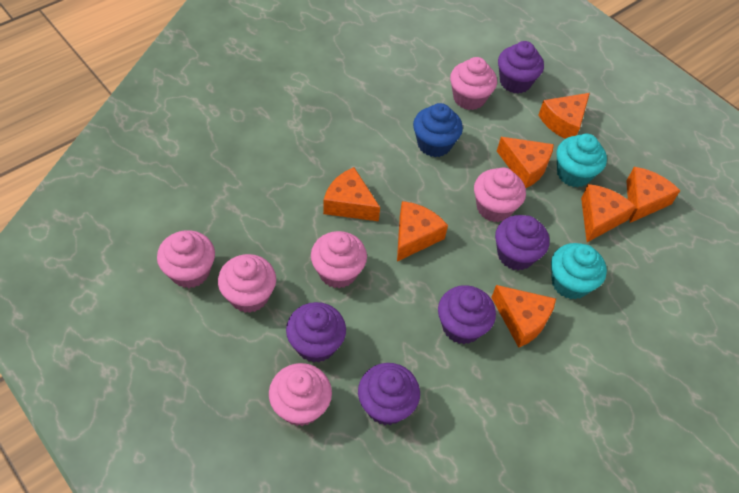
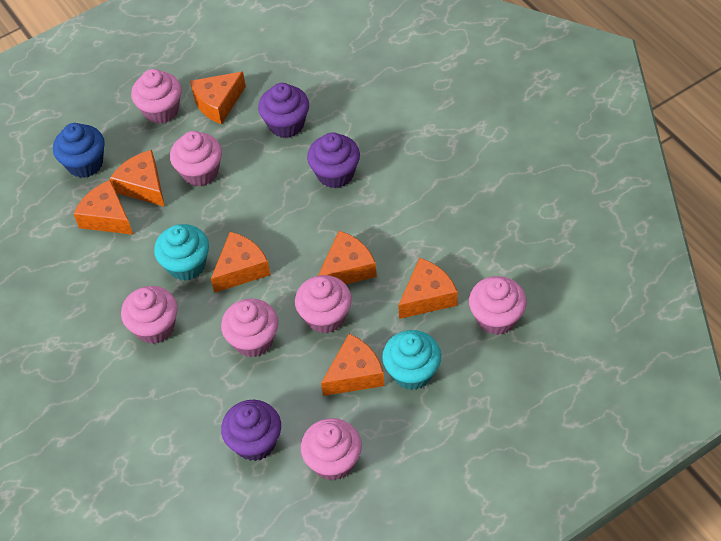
pink cupcake: [157,230,215,288] [218,254,276,313] [269,363,332,426] [311,231,367,288] [450,57,497,110] [474,167,526,222] = 6 -> [121,286,178,344] [131,69,182,124] [170,131,222,186] [221,299,278,357] [295,275,352,334] [301,418,362,480] [469,276,527,335] = 7
purple cupcake: [286,302,346,363] [358,363,420,425] [438,285,496,344] [495,215,550,271] [498,41,544,94] = 5 -> [221,400,281,461] [258,83,309,138] [307,132,360,188] = 3

